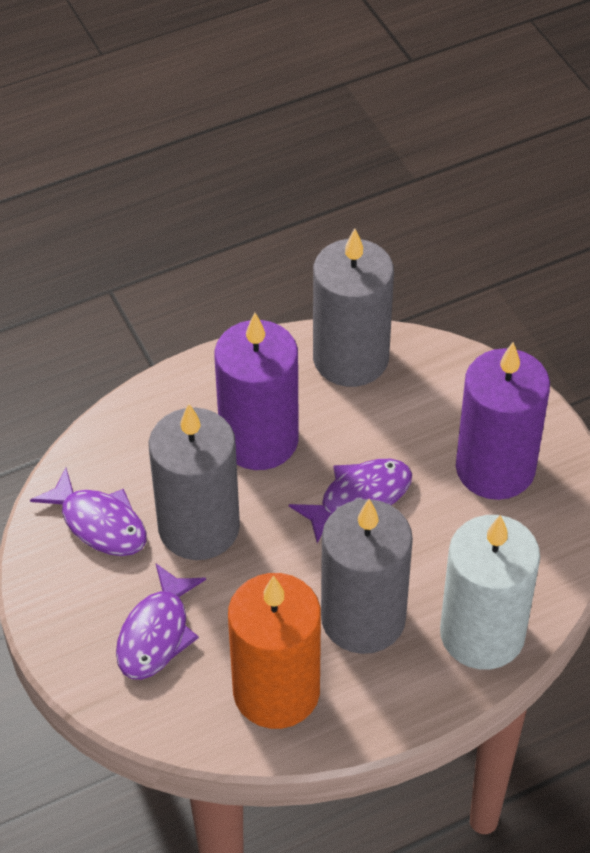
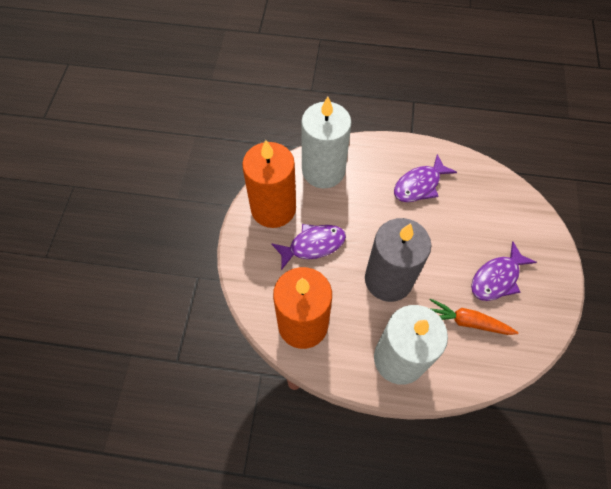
grey candle: [149,403,240,560] [313,228,394,387] [321,499,413,654] = 3 -> [365,218,431,302] = 1
orange candle: [228,573,321,729] = 1 -> [242,140,296,228] [273,267,332,349] = 2
orange carrot: none = 0 -> [429,298,518,335] = 1
purple candle: [214,313,299,470] [456,342,550,500] = 2 -> none = 0
white candle: [440,515,540,670] = 1 -> [301,96,352,189] [374,305,448,385] = 2

